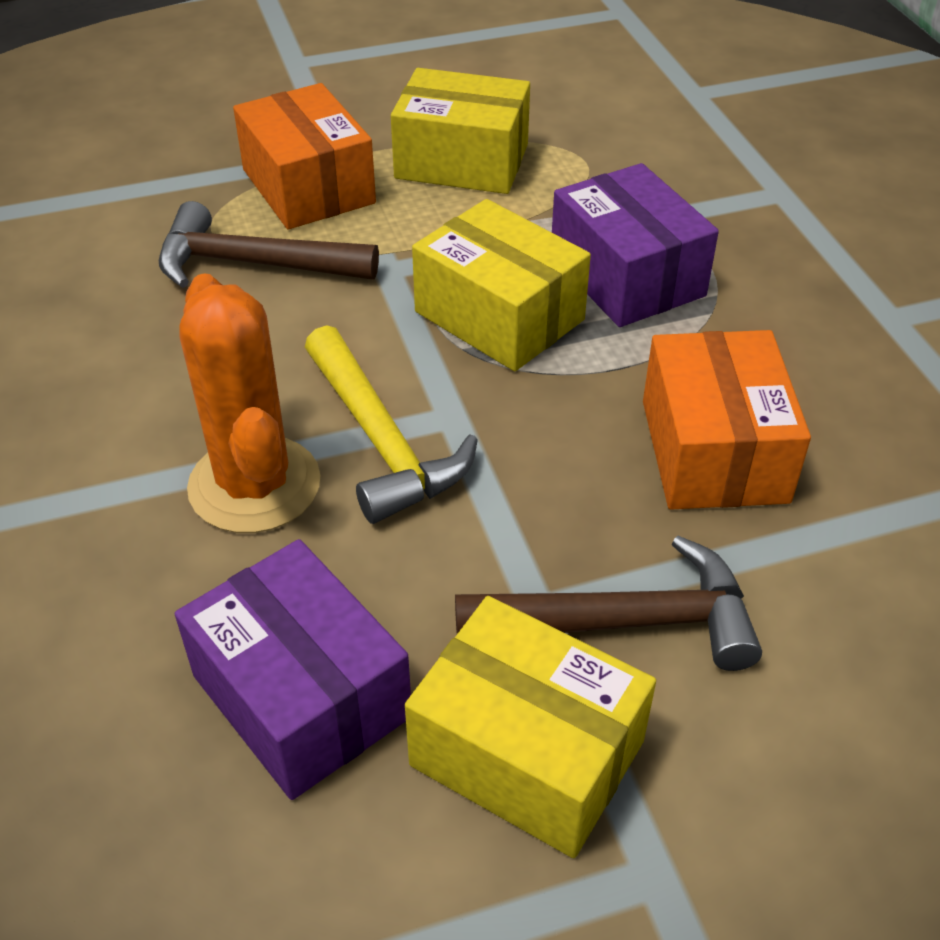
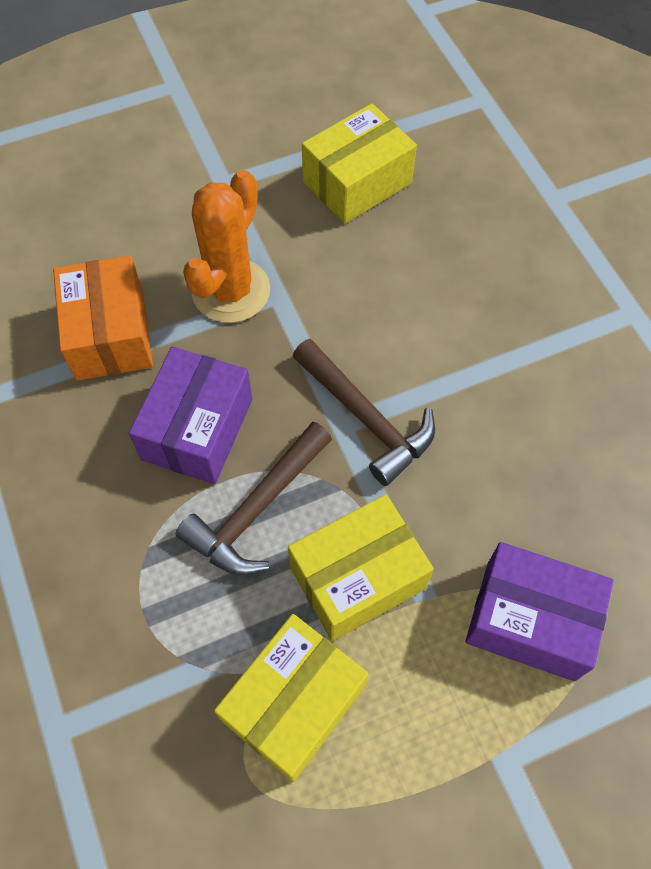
orange box: [233,83,376,229] [643,330,811,509] = 2 -> [53,255,153,381] = 1
yellow hammer: [305,325,478,524] = 1 -> none = 0

